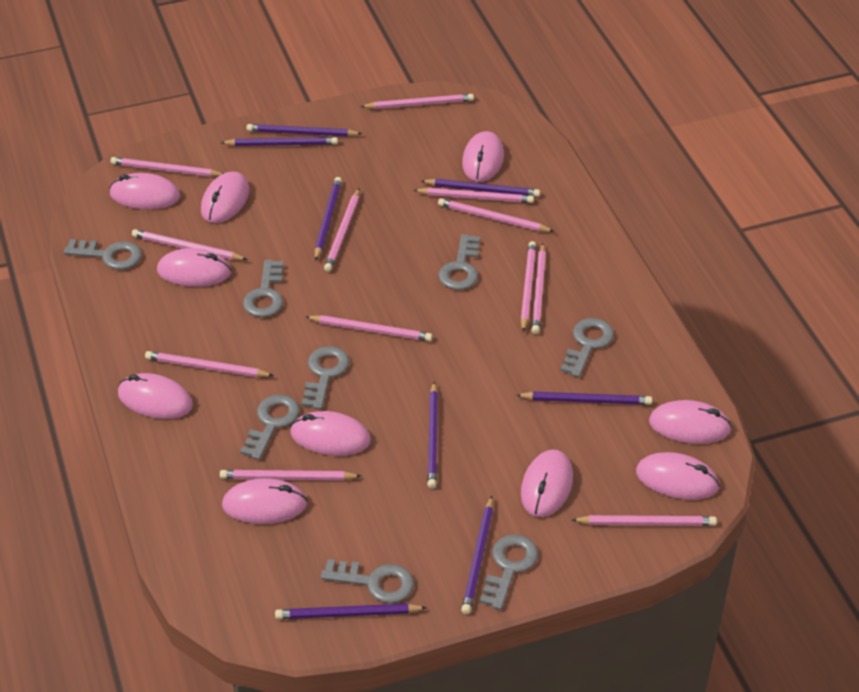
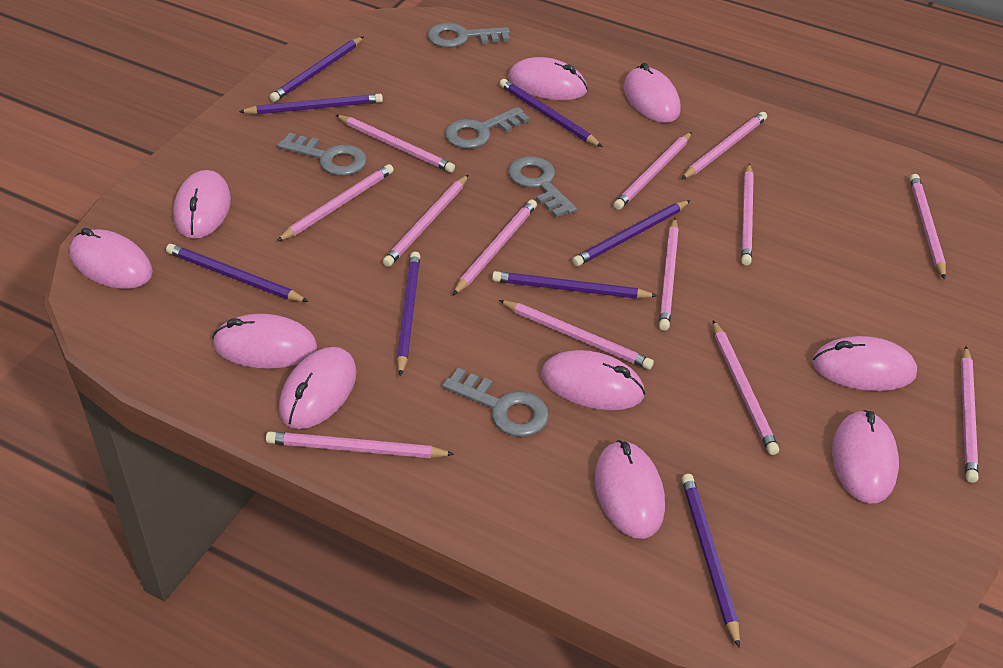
grey key: [64,239,142,270] [240,395,300,460] [243,260,284,317] [301,346,349,409] [321,559,414,603] [439,234,480,290] [480,534,538,610] [560,318,614,377] = 8 -> [277,133,367,176] [428,23,510,48] [442,368,549,437] [445,107,530,149] [508,156,577,218] = 5
pink pencil: [111,157,224,177] [132,229,248,260] [145,351,274,377] [220,470,361,480] [305,315,432,341] [324,189,360,272] [360,94,474,109] [413,188,534,203] [438,198,554,232] [520,241,536,332] [531,243,546,334] [572,515,717,526] = 12 -> [266,431,454,458] [276,164,394,242] [336,115,455,173] [383,175,468,267] [453,200,537,295] [499,300,654,370] [614,132,692,210] [659,218,679,331] [682,112,767,179] [713,320,779,455] [741,164,754,265] [910,174,946,279] [961,346,979,483] = 13

